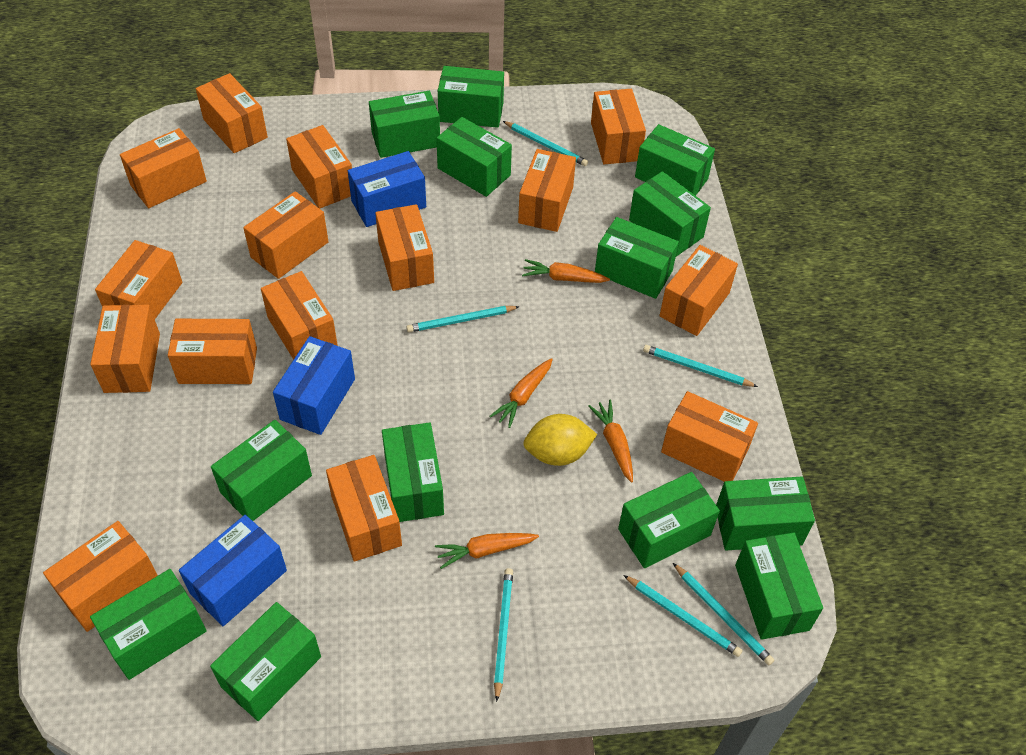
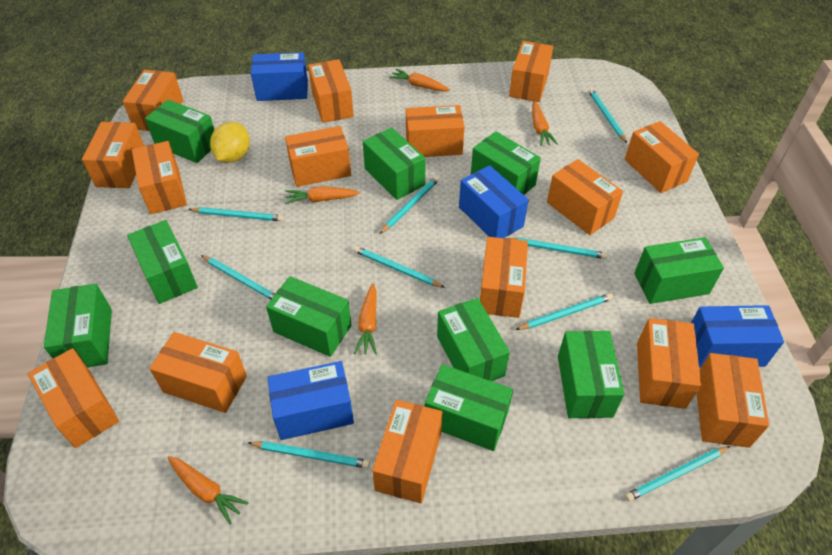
blue box: [179,515,287,626] [273,336,355,435] [348,151,426,227] = 3 -> [251,52,308,101] [267,361,354,440] [459,165,529,238] [691,305,784,368] = 4
green box: [90,569,207,680] [210,602,321,721] [211,420,312,521] [369,91,440,158] [382,422,444,522] [436,117,512,197] [438,66,504,128] [595,217,679,299] [618,472,720,568] [629,171,711,257] [635,124,715,196] [716,477,815,550] [735,532,823,640] = 13 -> [44,284,112,368] [127,220,198,304] [145,99,214,163] [266,276,352,357] [363,127,426,200] [425,364,513,451] [437,298,510,381] [471,131,541,195] [558,331,624,418] [634,237,724,304] = 10
orange carrot: [435,533,539,569] [490,358,553,428] [522,259,610,283] [588,400,633,483] = 4 -> [167,456,249,525] [285,186,360,204] [354,283,377,355] [389,69,450,91] [532,101,558,146] = 5
turquoise pencil: [406,306,520,333] [494,568,513,702] [503,121,588,166] [623,575,743,657] [643,345,758,387] [673,563,774,665] = 6 -> [188,207,283,221] [201,255,275,300] [248,441,370,468] [354,246,445,288] [379,176,439,234] [509,238,607,259] [515,293,613,330] [588,88,627,143] [625,446,730,502] = 9

